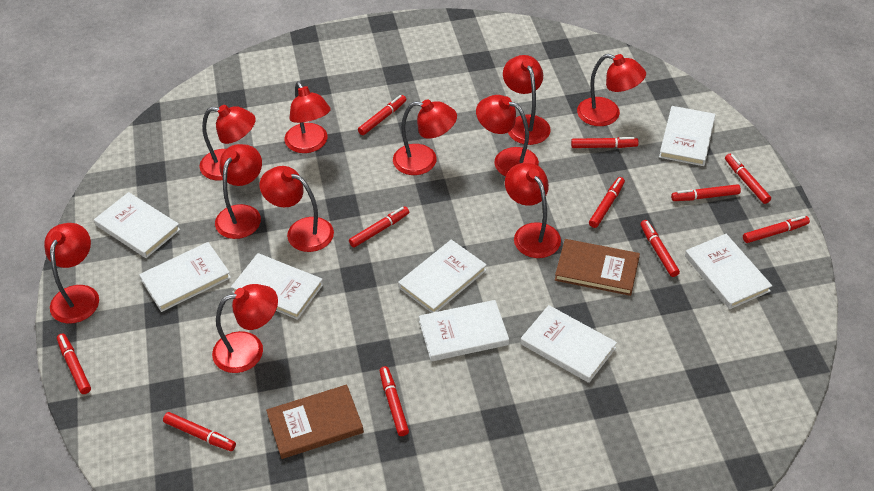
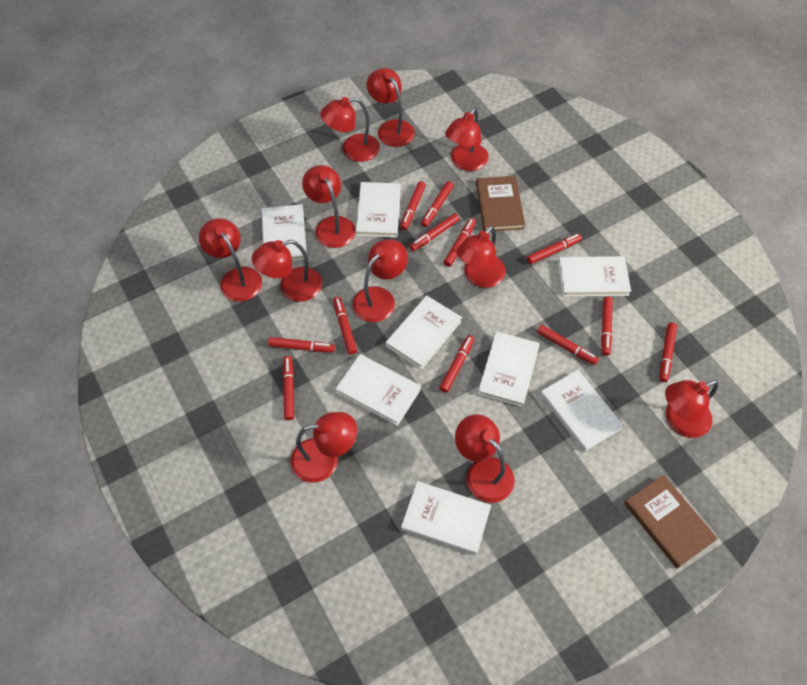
red marker: [57,334,91,394] [163,412,236,451] [349,206,409,248] [358,95,406,135] [380,366,409,436] [571,137,639,148] [589,177,625,228] [640,220,680,277] [671,184,741,201] [725,154,771,204] [743,216,810,243] = 11 -> [268,337,335,352] [283,356,294,420] [333,297,357,355] [400,181,426,230] [409,213,459,251] [421,181,454,227] [439,335,475,393] [444,218,476,267] [527,234,582,264] [537,325,599,365] [601,297,613,356] [659,322,677,382] = 12

